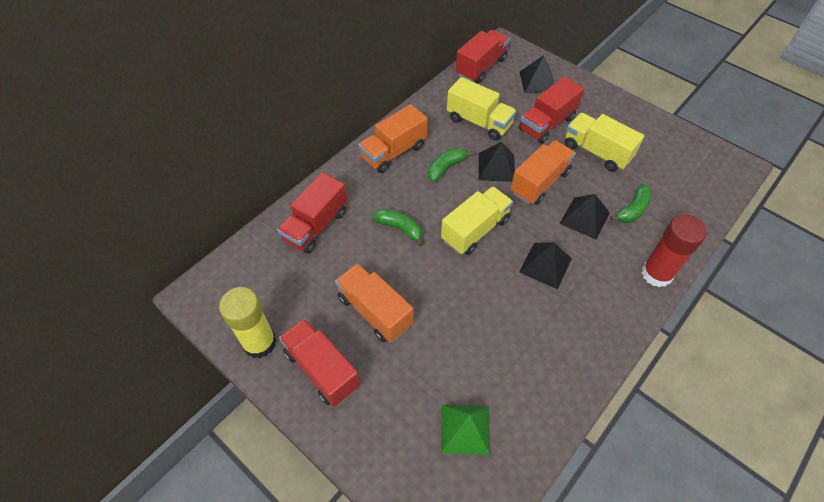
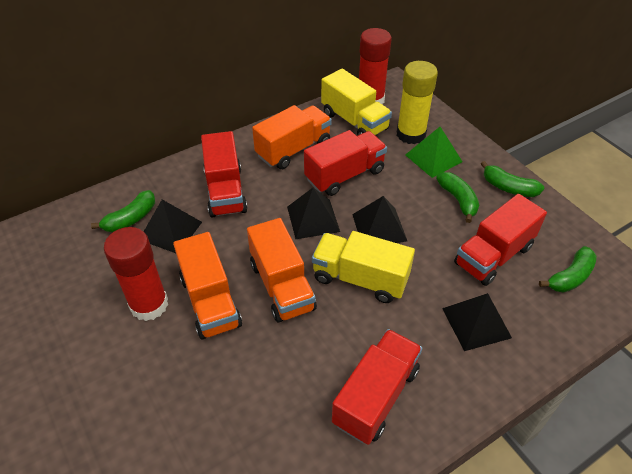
green banana: [372,209,423,246] [428,148,473,182] [610,184,652,223] = 3 -> [91,190,155,232] [436,172,479,223] [481,161,544,197] [539,246,597,293] = 4
red glue stick: [641,215,706,287] = 1 -> [104,227,168,321] [359,28,392,104] = 2
yellow truck: [441,186,513,255] [447,77,516,140] [565,113,644,172] = 3 -> [312,231,415,303] [321,69,392,135] = 2

